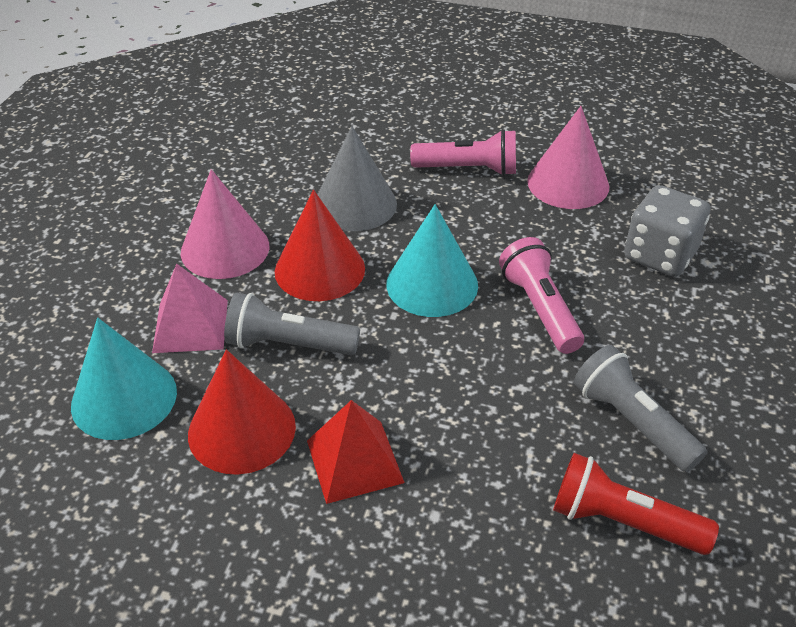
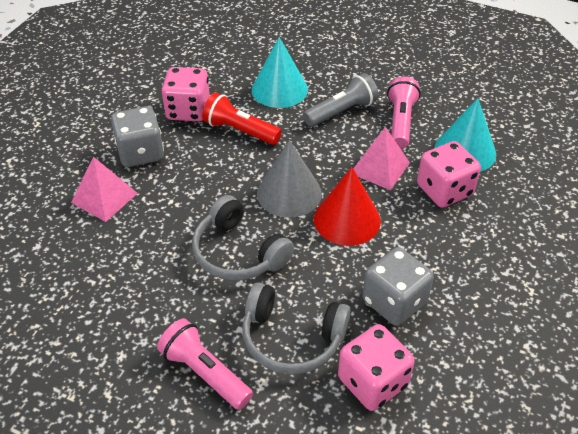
grey dice: [624,185,710,277] = 1 -> [111,106,164,167] [362,247,434,326] = 2
grey flashlight: [224,293,360,355] [574,345,707,472] = 2 -> [303,73,378,127] = 1
grey headphones: none = 0 -> [192,195,294,281] [242,283,351,374] = 2
pink cone: [181,169,269,279] [527,106,609,209] = 2 -> none = 0
pink dice: none = 0 -> [161,67,210,121] [338,324,415,411] [417,141,481,208] = 3
pink pyramid: [152,264,228,353] = 1 -> [71,157,138,222] [353,127,410,190] = 2
red cone: [188,349,296,475] [275,190,365,301] = 2 -> [314,167,381,246] = 1
red pyramid: [307,400,404,504] = 1 -> none = 0

